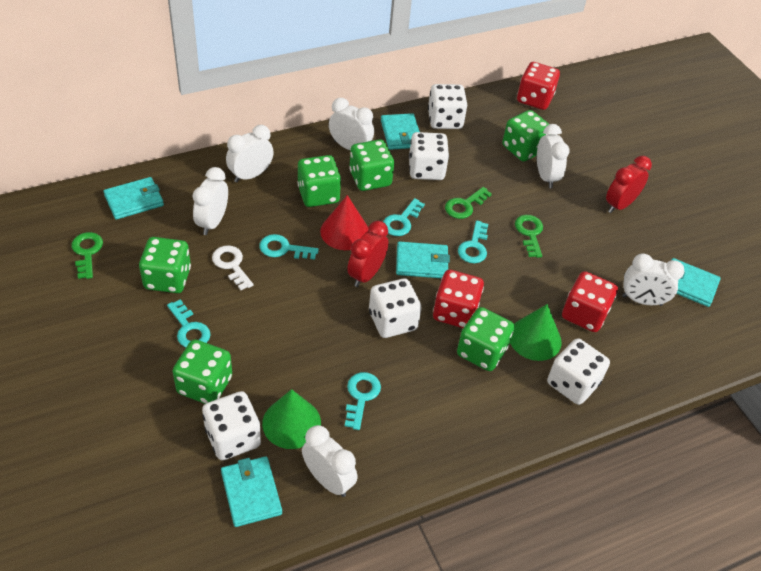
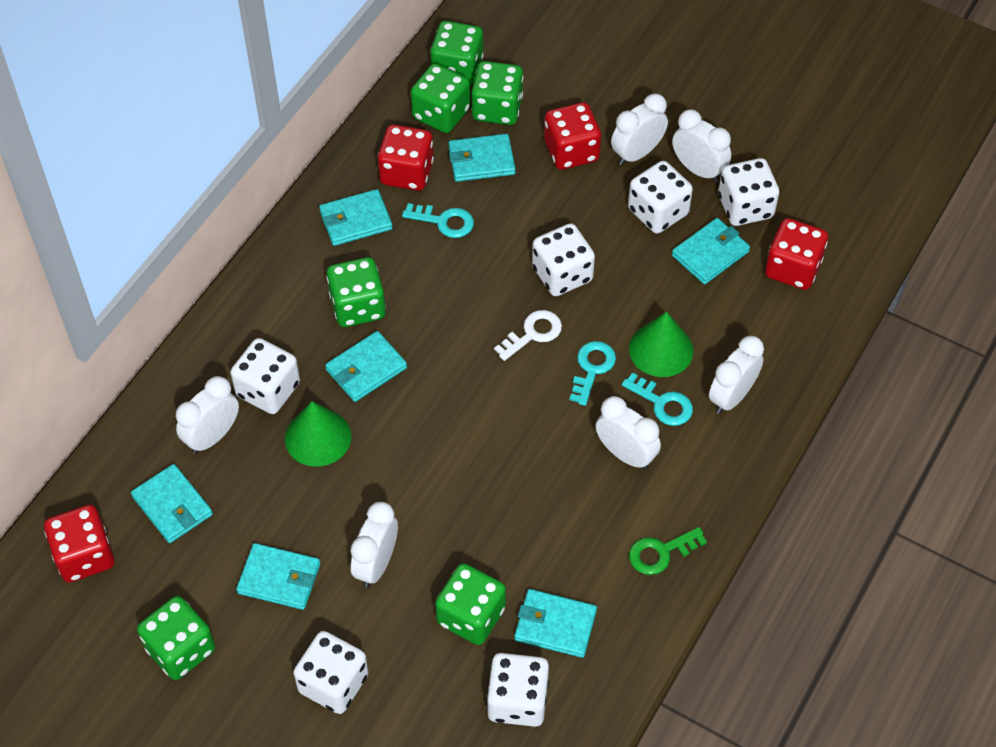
green key: [71,232,103,279] [445,187,492,219] [515,215,543,258] = 3 -> [629,527,707,575] = 1
red clock: [347,221,389,287] [606,156,652,213] = 2 -> none = 0
red cone: [320,195,369,250] = 1 -> none = 0
red dice: [433,270,484,328] [517,62,560,110] [562,271,618,332] = 3 -> [44,505,115,582] [378,124,434,191] [544,102,601,170] [765,218,828,290] = 4
turquoise key: [167,299,211,348] [259,234,319,260] [345,372,381,430] [383,198,425,236] [458,220,488,263] = 5 -> [402,203,474,238] [570,341,616,406] [622,373,693,426] = 3
turquoise wallet: [104,177,164,219] [221,456,282,527] [381,113,420,150] [396,241,450,278] [671,258,721,307] = 5 -> [131,464,213,543] [236,543,320,610] [319,189,393,246] [325,331,407,402] [449,134,516,182] [514,589,597,658] [672,218,750,284] = 7
white dice: [202,391,261,460] [369,278,422,338] [409,132,449,180] [428,84,467,129] [547,338,610,405] = 5 -> [230,338,300,414] [293,631,368,714] [487,653,549,727] [532,223,595,296] [628,161,693,234] [718,158,779,226] = 6

